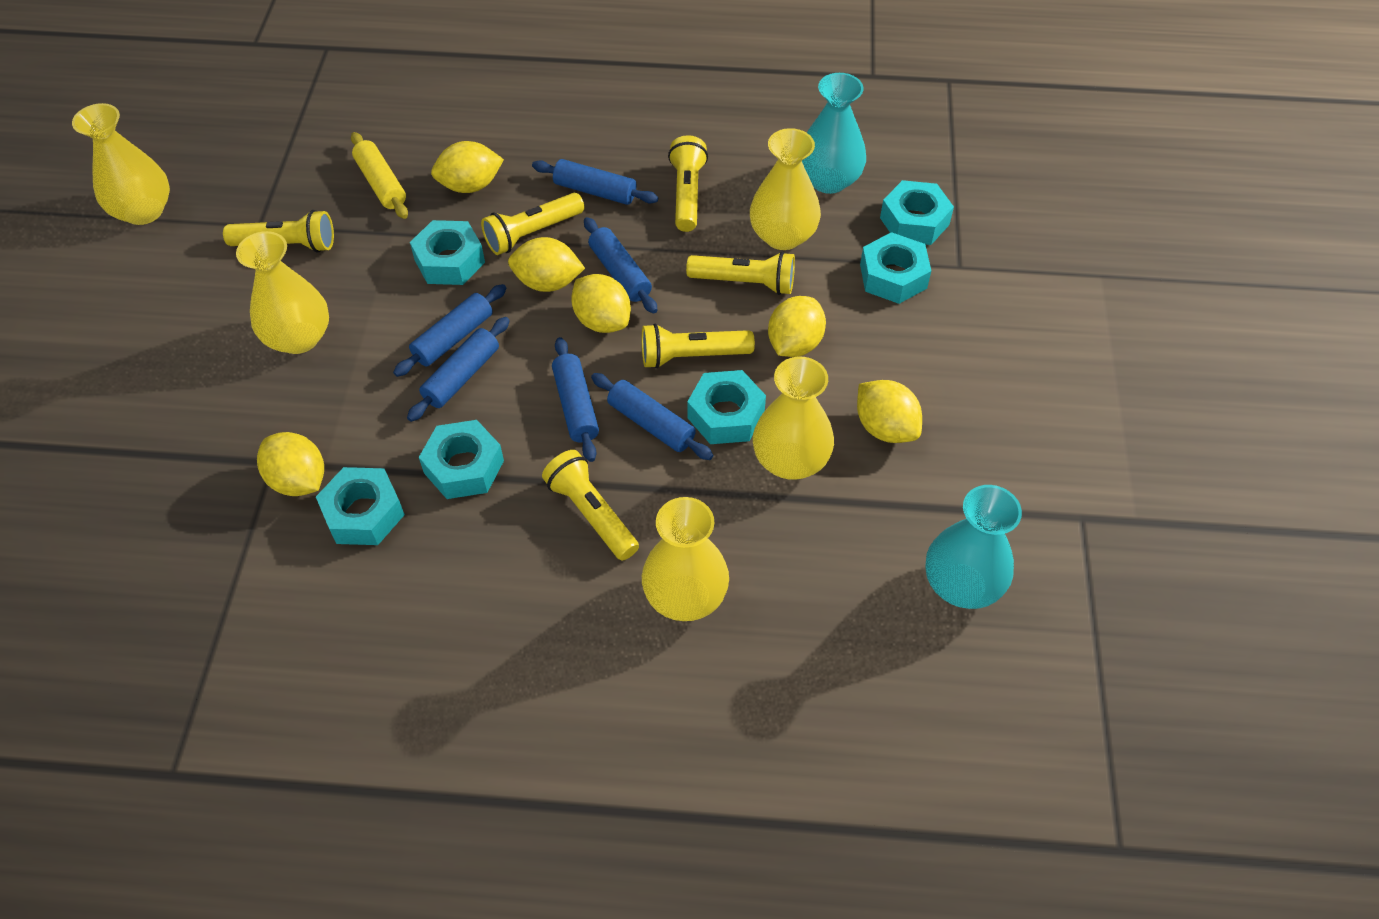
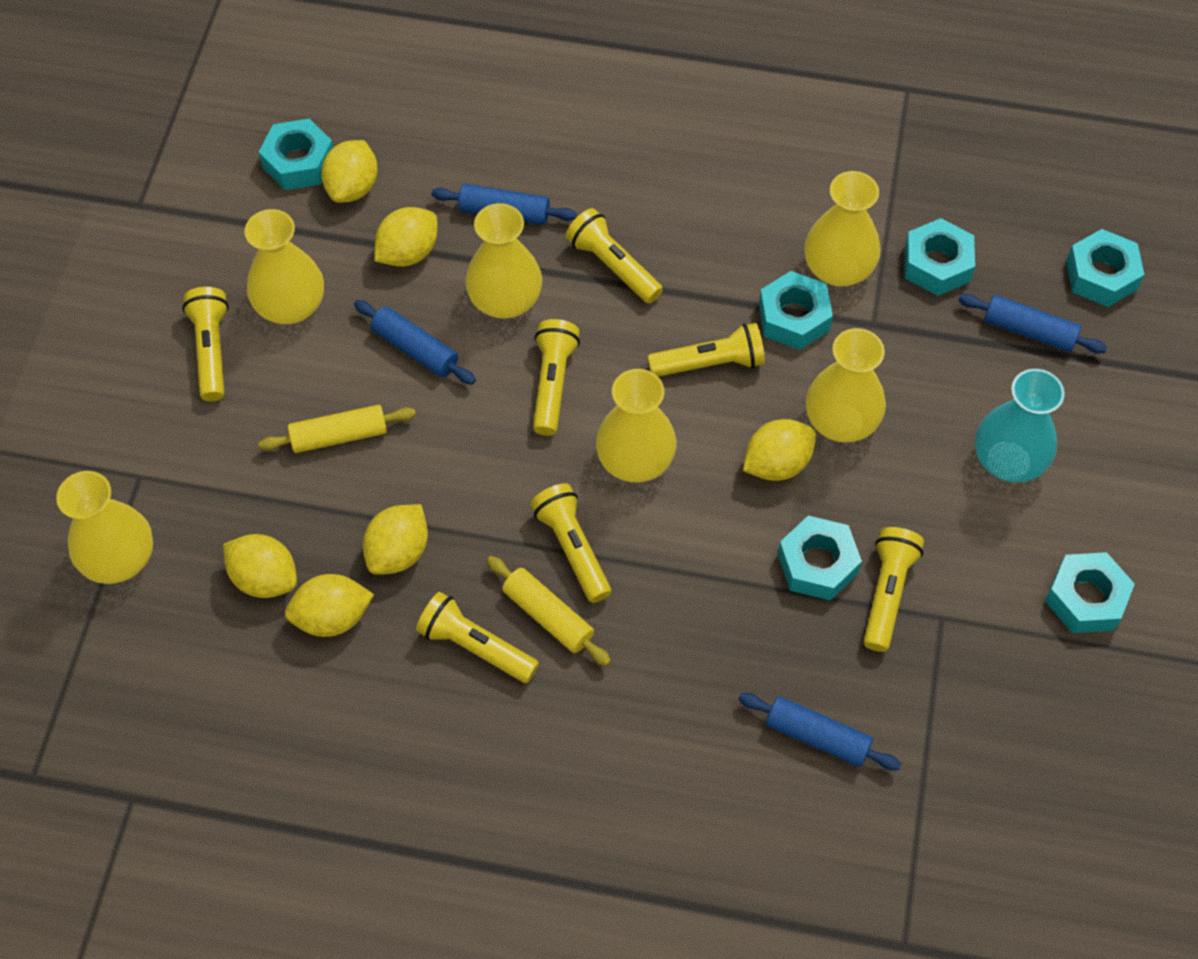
blue rolling pin: [393,284,507,377] [407,317,510,422] [532,159,658,205] [552,337,599,462] [584,217,658,314] [591,373,713,460] = 6 -> [354,300,476,384] [432,184,577,225] [739,693,901,770] [959,294,1107,354] = 4
turquoise vase: [802,73,866,194] [925,485,1022,609] = 2 -> [975,369,1065,482] = 1
yellow flashlight: [223,210,334,252] [481,193,584,255] [542,450,639,561] [642,324,755,369] [668,135,708,232] [686,252,795,295] = 6 -> [182,287,229,401] [416,592,539,683] [530,483,611,603] [533,319,580,436] [566,208,663,304] [648,323,765,377] [864,527,924,652] = 7
yellow rolling pin: [351,132,408,219] = 1 -> [258,405,416,453] [487,556,611,666] = 2
yellow vase: [72,103,170,225] [236,231,329,354] [642,497,729,621] [750,128,821,250] [753,357,834,480] = 5 -> [56,471,153,584] [244,209,324,324] [465,203,542,319] [596,369,677,482] [804,171,881,286] [806,328,886,442] = 6

